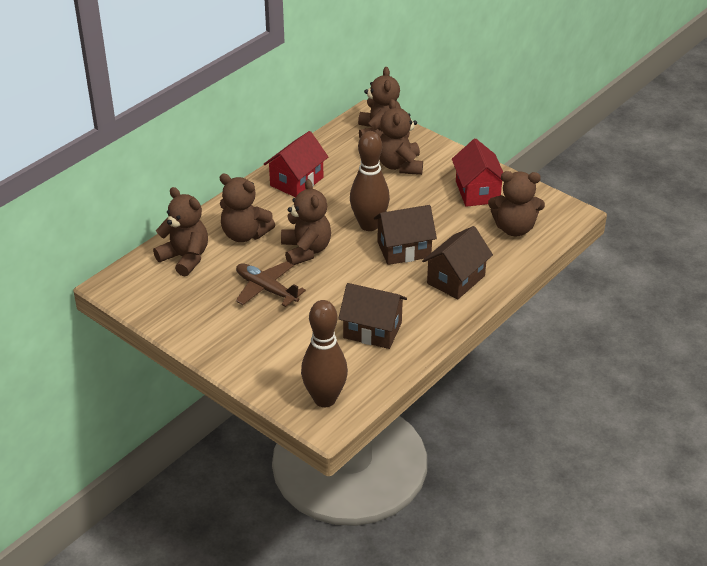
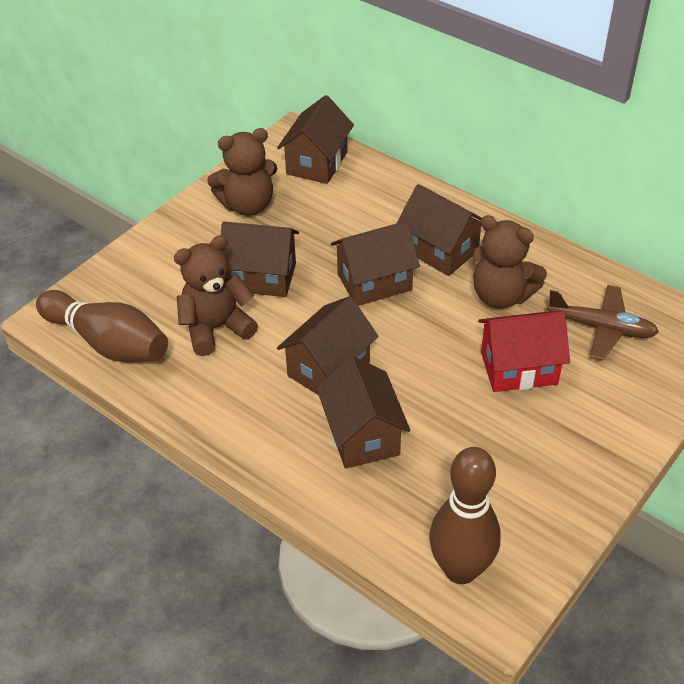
brown house: [338,283,407,349] [374,205,437,265] [422,226,493,299] = 3 -> [221,221,299,297] [277,95,354,184] [277,296,379,395] [316,356,410,468] [331,221,420,306] [396,184,482,276] = 6
brown teddy bear: [153,187,208,277] [220,174,275,242] [281,179,331,265] [358,67,401,138] [379,99,423,175] [488,171,545,236] = 6 -> [174,235,258,356] [207,128,278,216] [473,215,547,309] = 3
red house: [264,131,328,197] [452,139,503,207] = 2 -> [478,311,570,392] = 1

